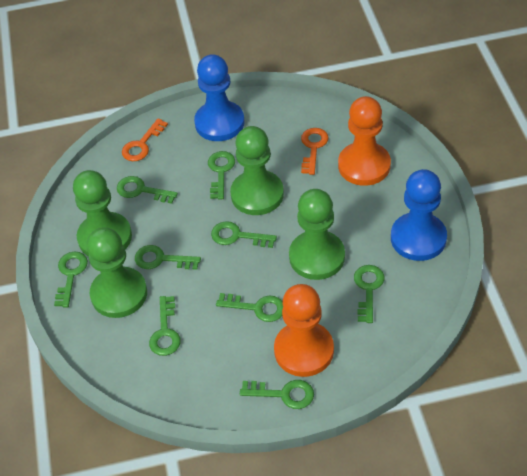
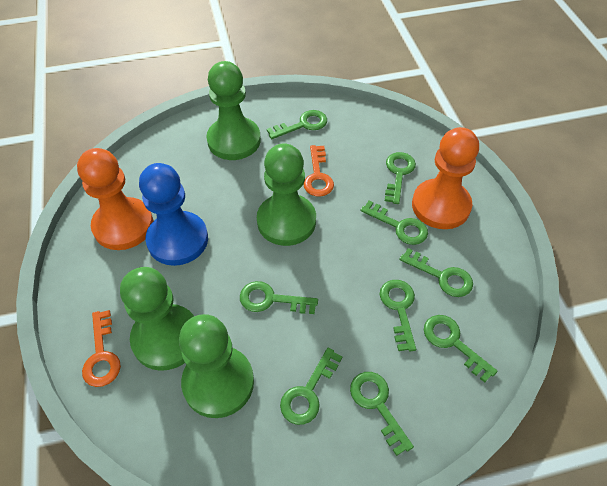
blue pawn: [194,54,245,141] [391,169,447,261] = 2 -> [139,163,208,266] = 1

